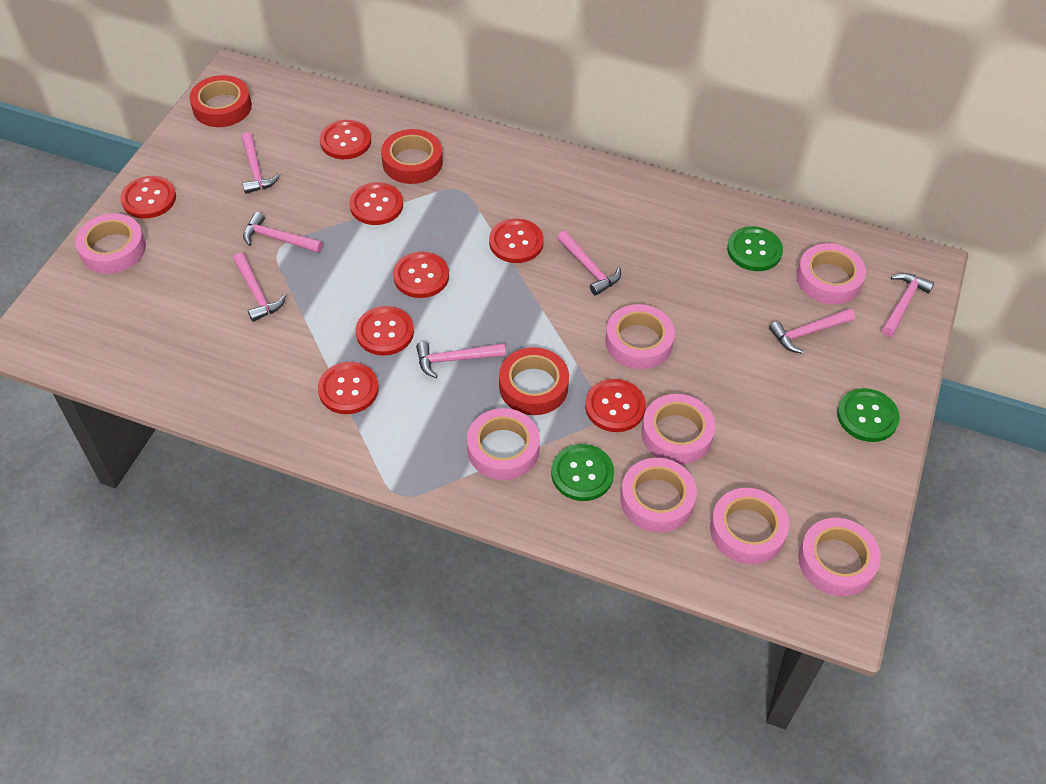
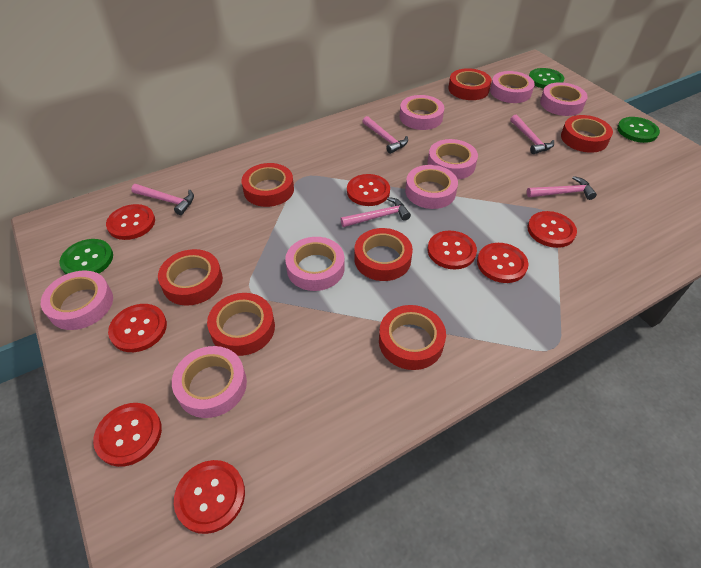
pink hammer: [233,253,286,322] [241,132,280,194] [243,212,323,253] [416,342,506,378] [557,231,621,296] [769,308,855,354] [882,273,934,337] = 7 -> [131,184,194,215] [340,197,411,227] [362,116,408,154] [510,115,554,154] [527,176,597,200] = 5
red tape: [189,75,252,127] [381,129,443,184] [499,347,569,415] = 3 -> [158,249,223,306] [207,293,275,356] [242,163,294,207] [354,228,413,281] [379,305,446,370] [448,68,492,100] [561,115,613,153] = 7

